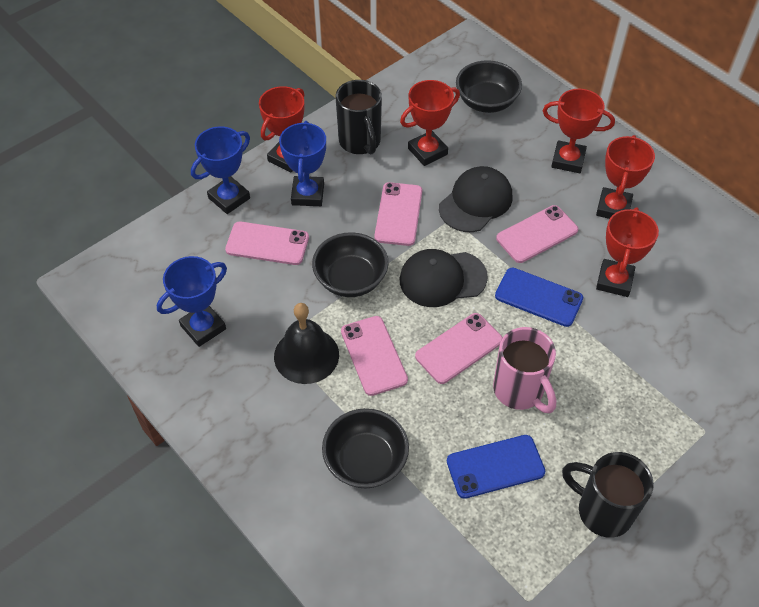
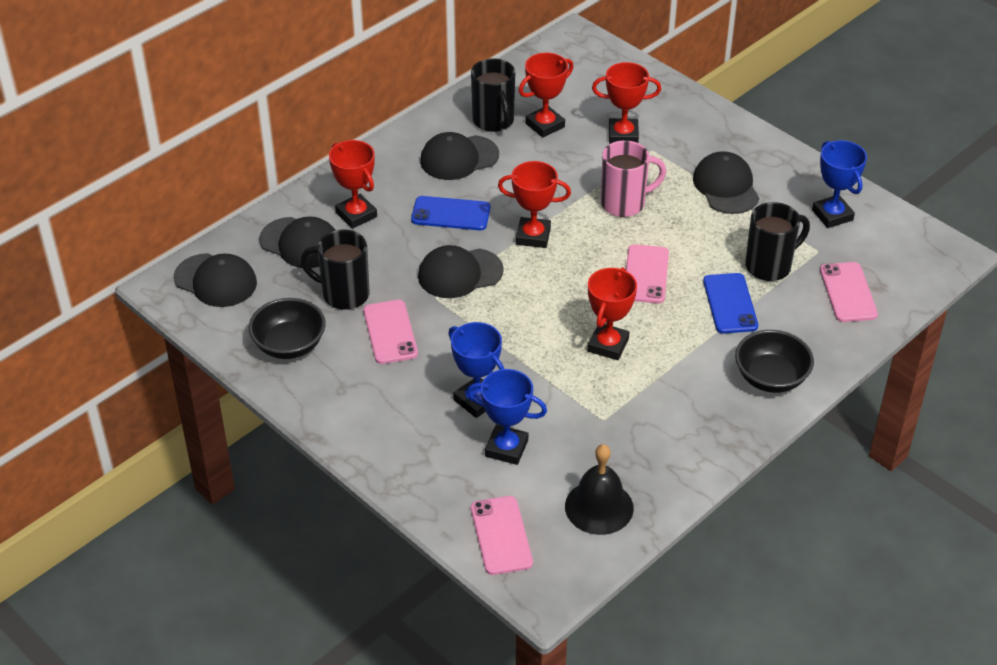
black bowl: [312,232,388,297] [322,408,409,488] [456,60,522,113] = 3 -> [249,298,326,359] [735,330,814,393] = 2
black cap: [400,249,488,307] [439,166,513,232] = 2 -> [174,253,257,307] [259,216,335,268] [418,245,504,298] [420,132,499,180] [693,151,759,214] = 5
black mug: [336,80,382,154] [562,452,654,538] = 2 -> [300,230,369,310] [471,59,515,132] [745,202,810,281] = 3
pink phone: [225,221,309,265] [341,316,408,396] [374,182,422,246] [415,313,503,384] [496,205,579,263] = 5 -> [363,300,418,364] [471,496,533,575] [626,244,669,304] [820,262,878,322] = 4

